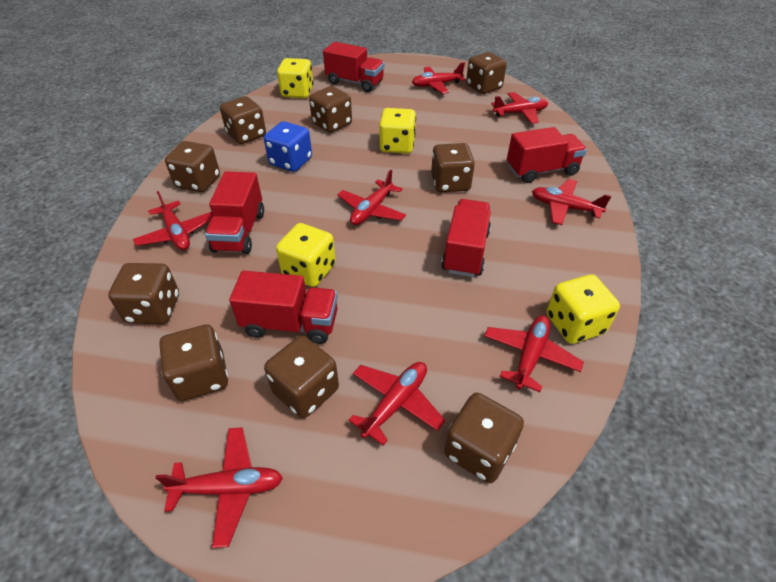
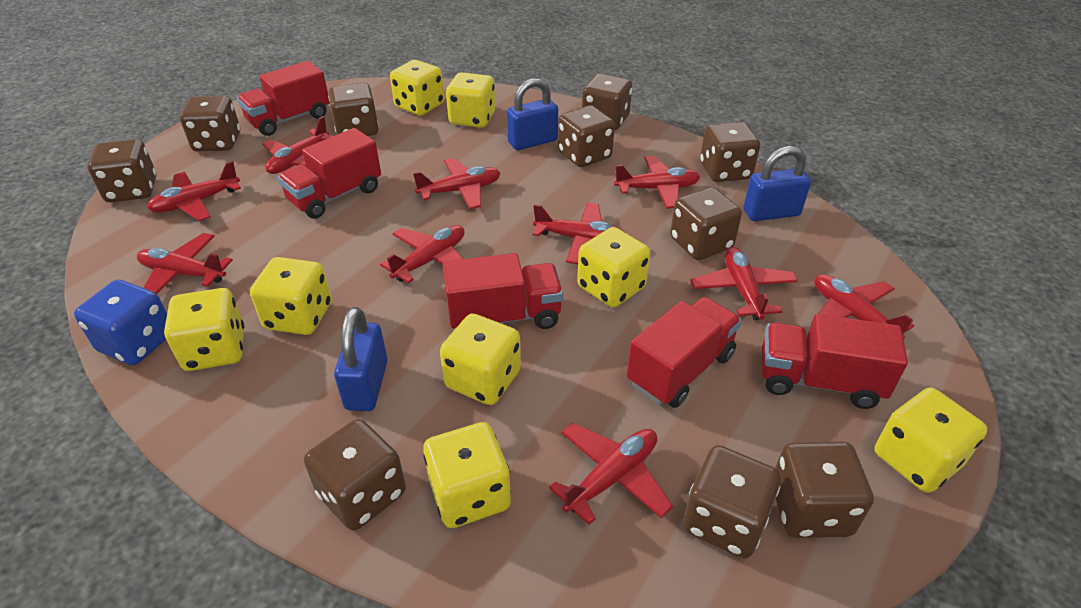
blue padlock: none = 0 -> [334,307,388,411] [507,78,558,150] [743,146,811,221] = 3
brown dice: [108,263,179,324] [159,324,228,401] [165,141,220,192] [220,96,266,144] [264,336,339,418] [309,86,352,133] [431,143,475,193] [444,393,524,483] [466,52,507,94] = 9 -> [87,139,157,202] [180,95,240,152] [304,419,406,531] [328,83,379,136] [558,105,615,167] [582,74,632,130] [670,187,742,260] [683,445,781,559] [700,122,760,182] [775,441,874,538] = 10
red plane: [133,191,213,250] [155,427,283,548] [338,170,406,225] [348,362,445,446] [412,62,465,94] [484,315,584,392] [491,92,548,124] [532,179,611,225] = 8 -> [137,233,233,294] [147,161,241,221] [262,116,332,174] [380,225,465,283] [413,158,500,209] [533,202,624,264] [549,423,673,525] [614,156,700,209] [690,247,798,320] [811,274,914,340] = 10
yellow dice: [276,223,336,287] [277,58,314,98] [379,108,416,154] [547,274,620,344] = 4 -> [164,288,244,371] [250,257,331,335] [390,60,444,116] [423,422,511,528] [440,313,521,405] [446,72,495,128] [577,227,650,308] [875,388,987,493] = 8

